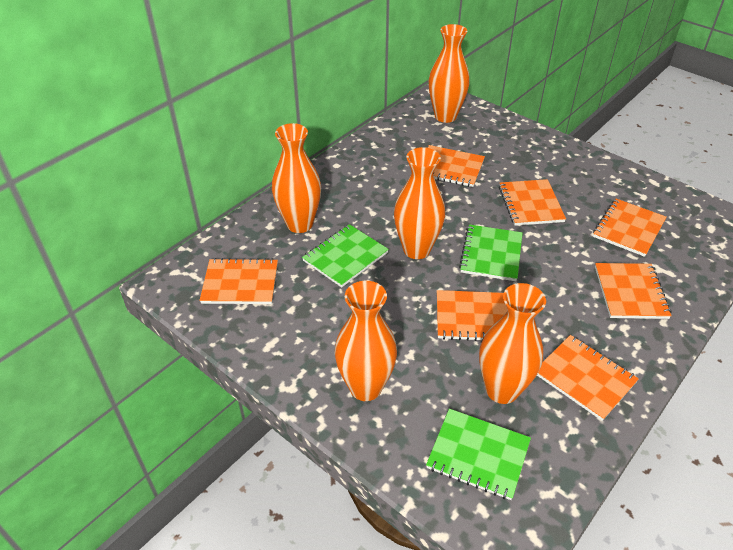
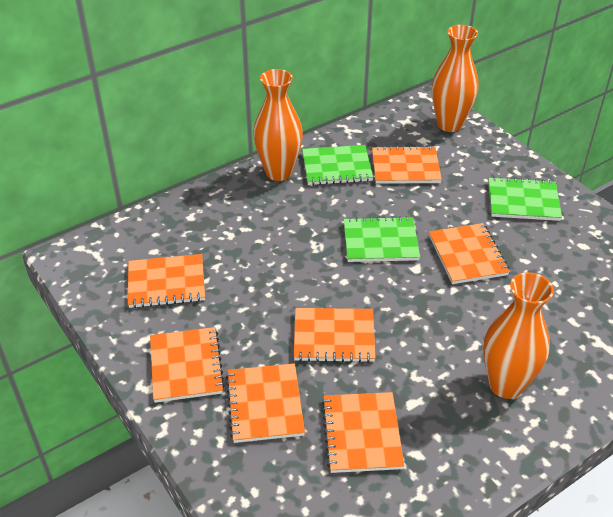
orange vase: [272,123,321,233] [335,281,397,401] [394,147,445,259] [429,24,470,123] [479,283,546,404] = 5 -> [253,69,303,181] [432,25,479,132] [483,272,554,399] = 3

